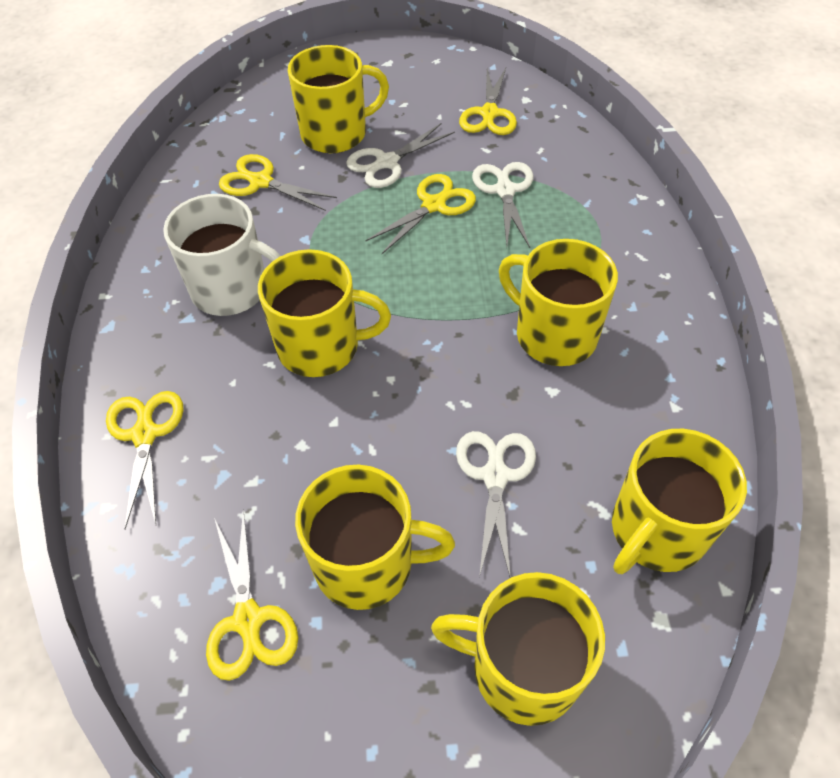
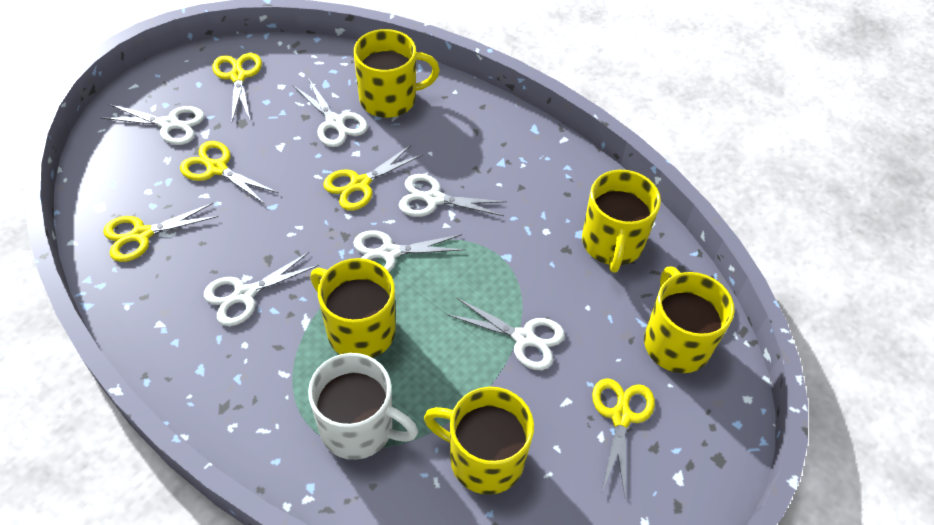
white scissors: [346,123,455,188] [456,431,536,578] [472,162,533,248] = 3 -> [101,104,204,145] [204,252,319,326] [293,78,368,147] [353,230,466,272] [399,174,507,217] [448,298,565,370] = 6
yellow mug: [258,249,391,377] [288,45,389,153] [295,465,455,610] [431,572,605,726] [499,239,618,366] [612,429,747,574] = 6 -> [310,258,396,358] [353,29,440,118] [424,387,534,495] [582,170,661,273] [644,267,734,373] = 5

